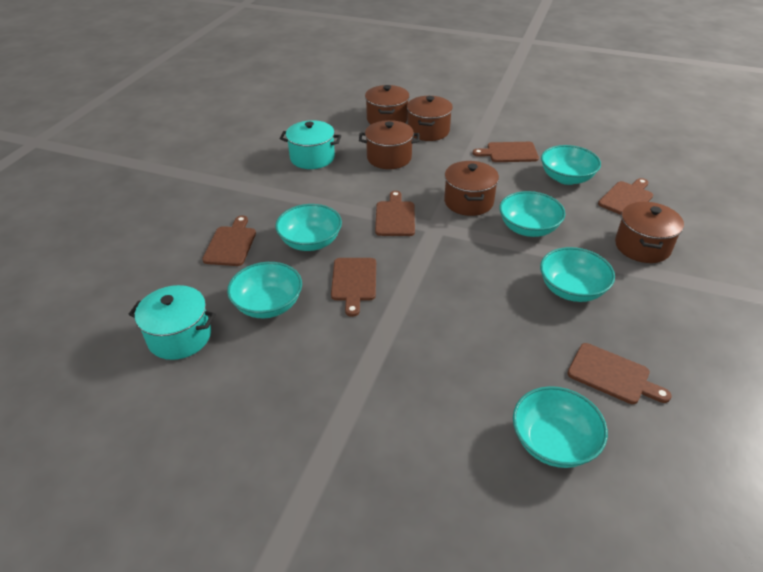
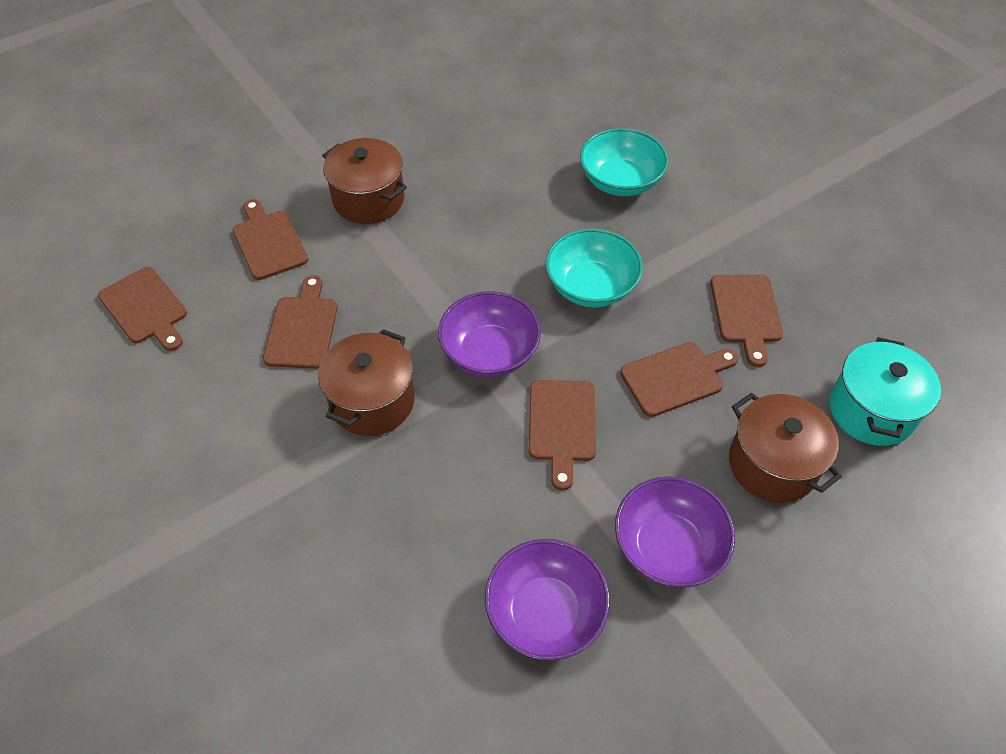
brown pot: [359,120,420,169] [365,85,410,125] [407,96,453,141] [444,161,499,216] [615,202,684,263] = 5 -> [318,329,415,436] [322,138,407,224] [729,392,842,503] = 3
purple bowl: none = 0 -> [438,291,541,377] [485,539,610,661] [615,476,735,588] = 3
turquoise bowl: [227,262,302,318] [275,204,342,251] [499,191,565,237] [513,386,608,468] [540,247,615,302] [541,145,601,185] = 6 -> [545,229,643,308] [580,128,669,196] = 2
turquoise pot: [129,285,216,360] [279,120,341,169] = 2 -> [830,337,941,446] = 1

